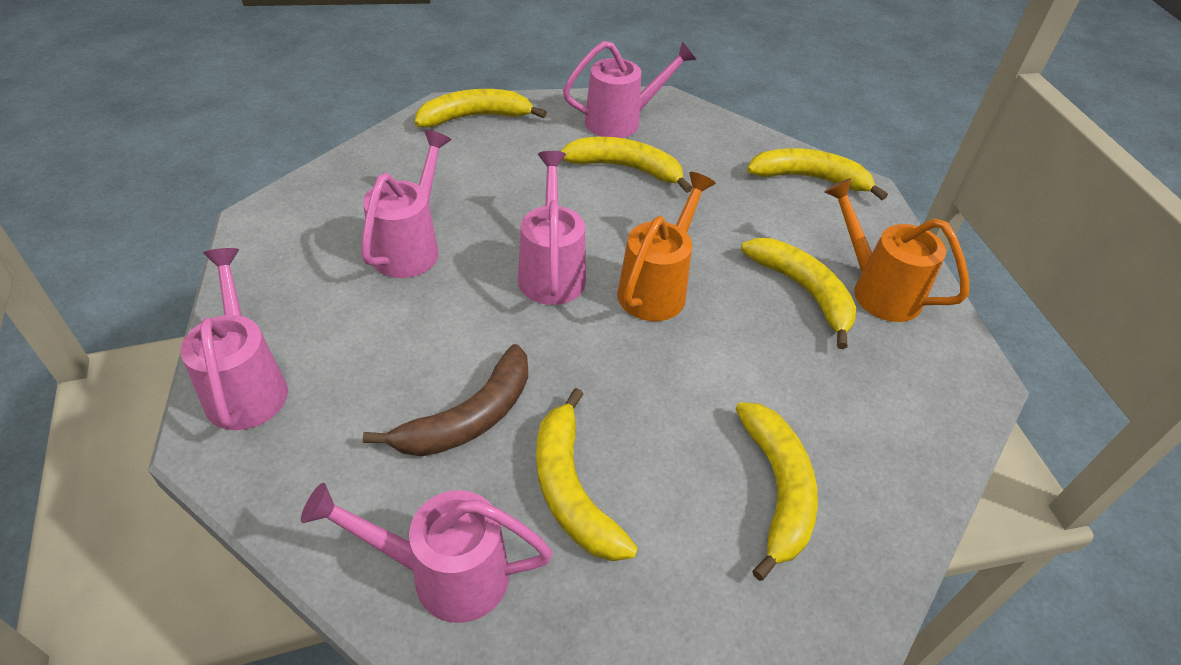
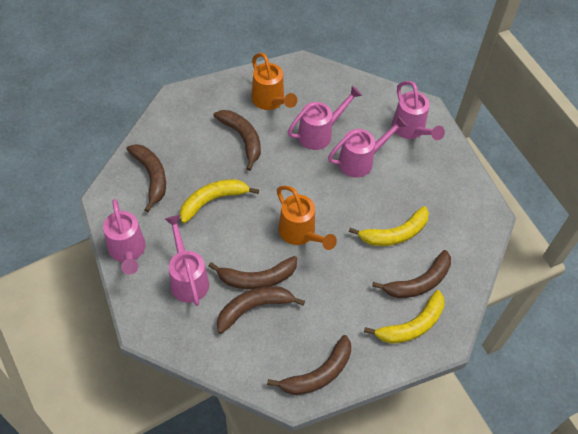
brown banana: [363,344,528,456] = 1 -> [126,144,166,212] [209,256,297,290] [214,110,261,171] [217,286,305,334] [267,335,351,395] [372,250,451,298] = 6
yellow banana: [415,89,547,128] [536,388,638,561] [561,137,692,193] [736,402,818,581] [741,238,856,349] [747,148,888,200] = 6 -> [180,179,259,223] [349,206,429,246] [364,290,445,344] = 3

